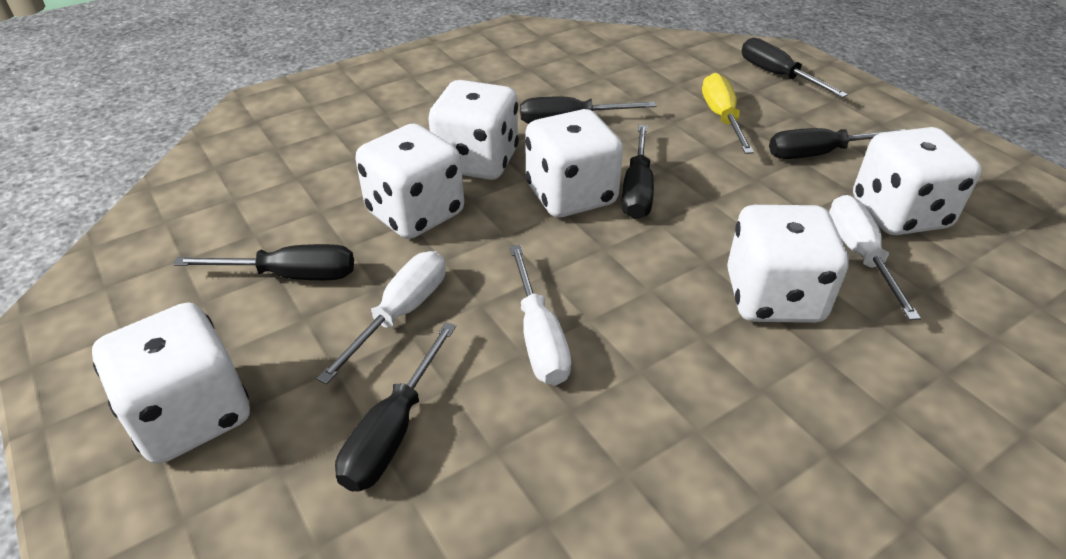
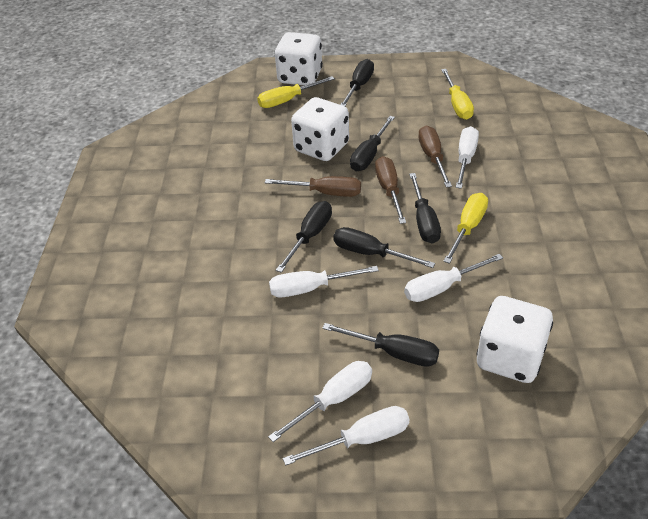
brown screwdriver: none = 0 -> [265,176,361,197] [375,156,406,224] [418,126,452,188] = 3
white dice: [92,302,250,464] [355,123,464,239] [428,80,519,180] [525,109,623,218] [727,205,849,323] [853,127,982,235] = 6 -> [275,32,323,85] [291,97,349,161] [477,296,553,383] = 3
white screwdriver: [317,251,446,384] [509,245,571,385] [829,195,921,320] = 3 -> [268,361,372,442] [269,266,379,298] [283,406,410,466] [404,254,503,302] [456,126,479,189] = 5
yellow screwdriver: [702,73,754,154] = 1 -> [257,76,335,108] [441,69,474,120] [443,193,488,264] = 3

